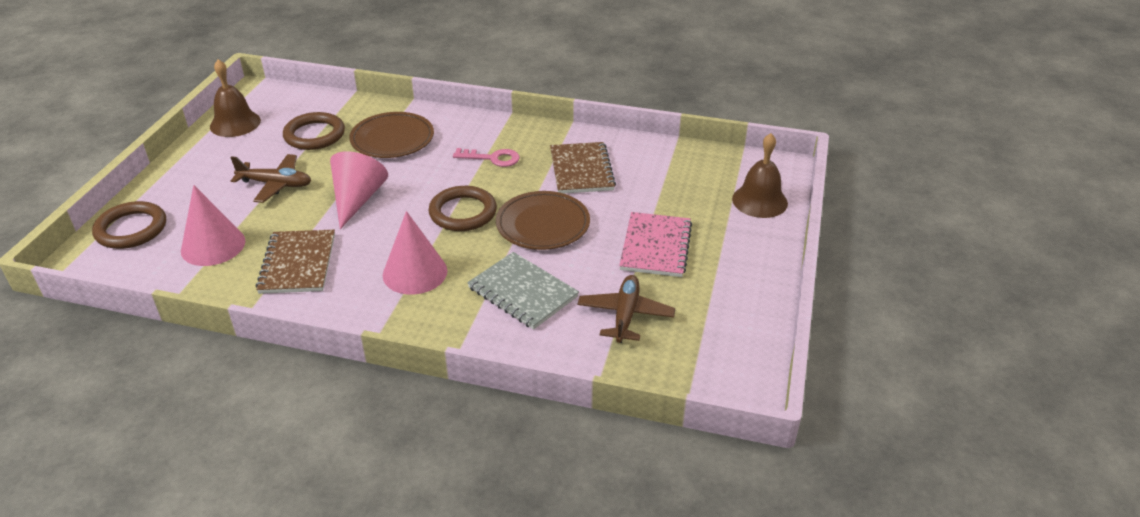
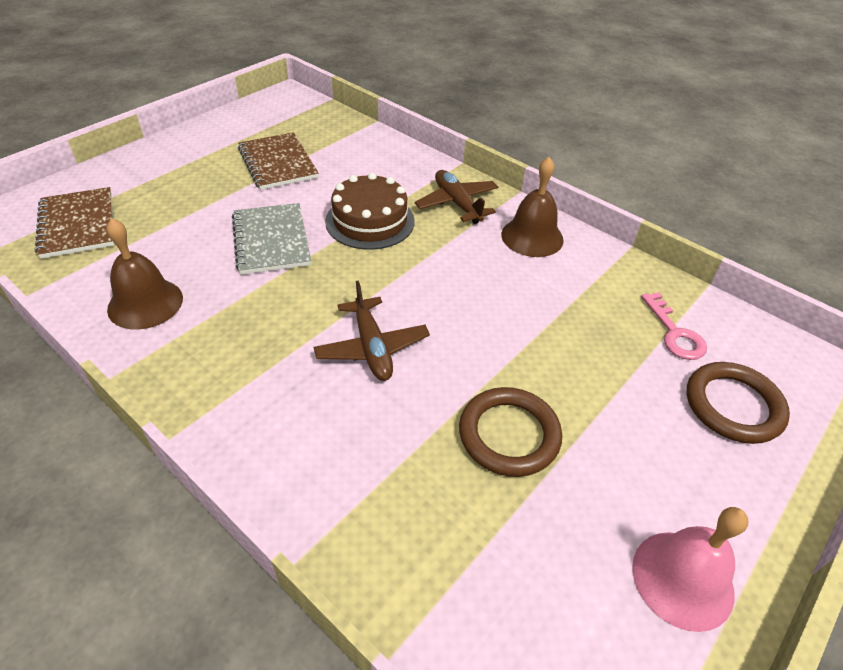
brown cake: none = 0 -> [325,173,415,250] = 1
brown plate: [349,112,434,158] [496,191,590,250] = 2 -> none = 0
brown ring: [92,201,166,249] [283,112,345,150] [428,186,497,231] = 3 -> [459,387,562,477] [687,362,790,444] = 2
pink bell: none = 0 -> [632,507,748,632] = 1
pink cone: [181,185,245,266] [330,151,388,229] [383,211,447,295] = 3 -> none = 0
pink notebook: [619,212,692,277] = 1 -> none = 0

